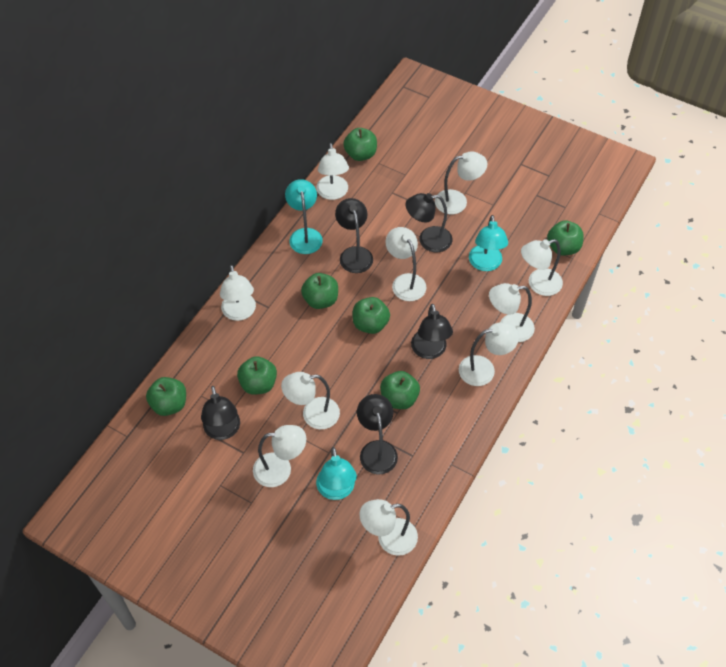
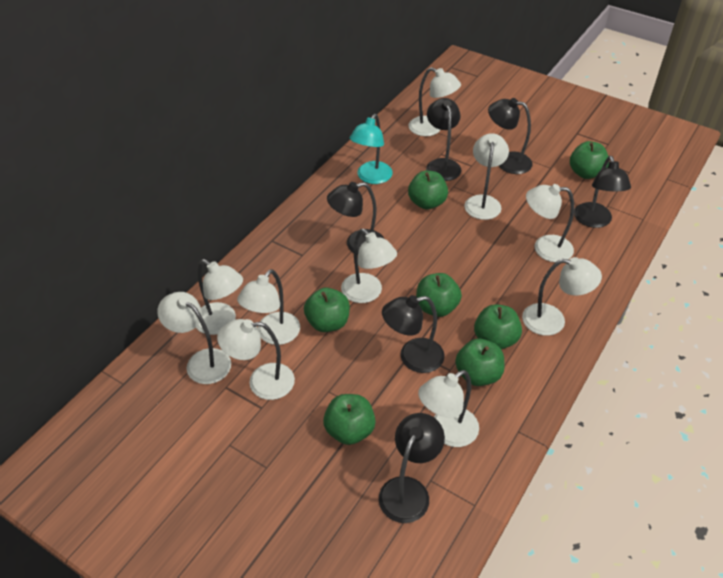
black lamp: [201,386,240,440] [335,198,373,273] [357,394,398,475] [406,193,453,252] [411,304,453,359] = 5 -> [327,182,384,255] [379,413,445,523] [382,295,445,373] [426,98,461,181] [488,98,533,174] [574,156,631,228] = 6
turquoise lamp: [285,179,323,254] [316,447,357,500] [469,215,508,271] = 3 -> [349,114,393,184] = 1

